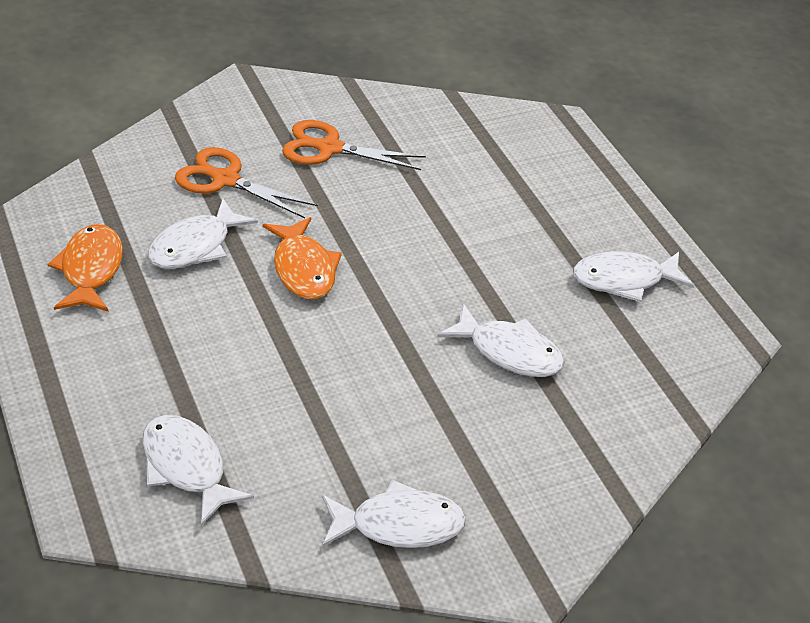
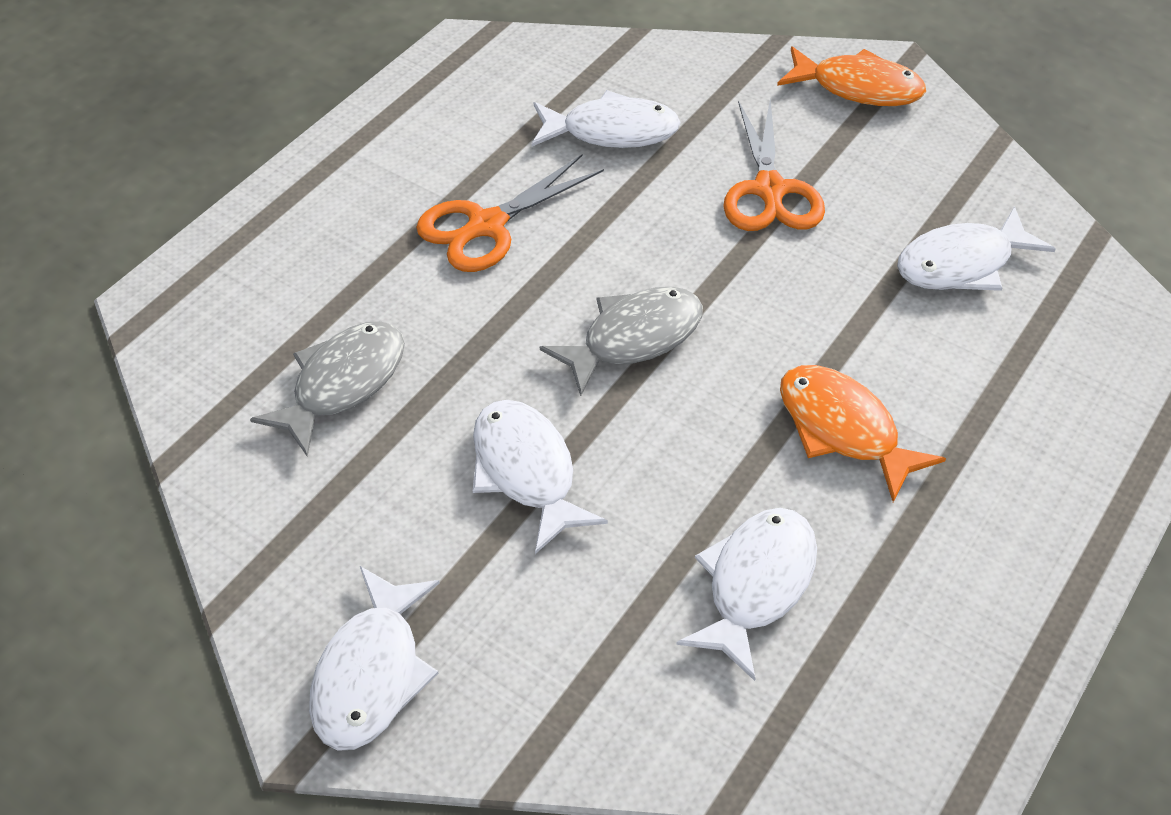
grey fish: none = 0 -> [250,321,405,457] [540,287,703,396] = 2

